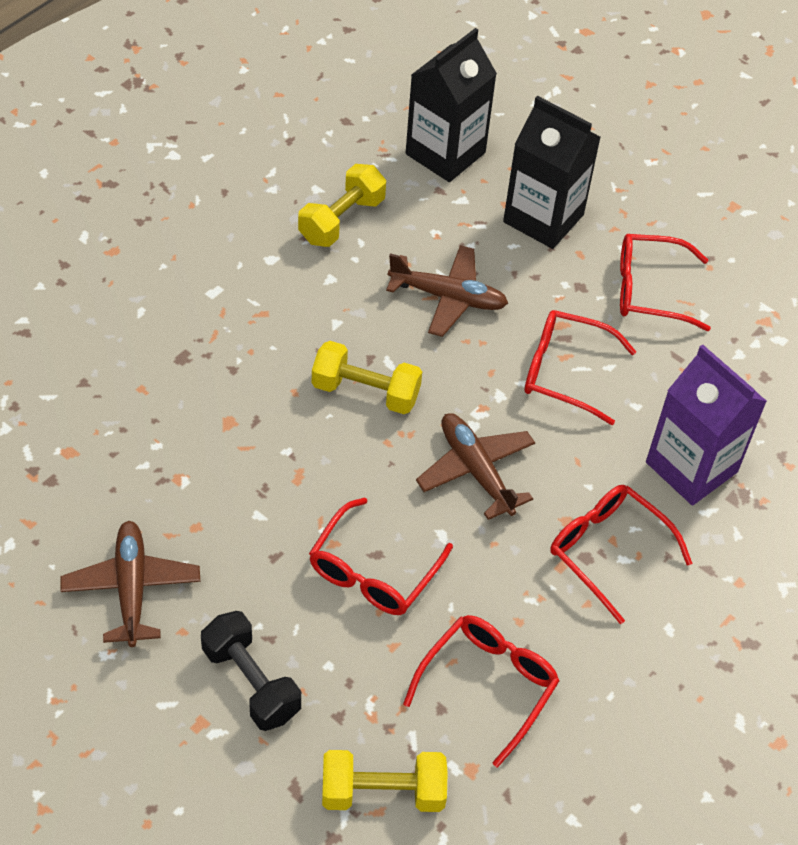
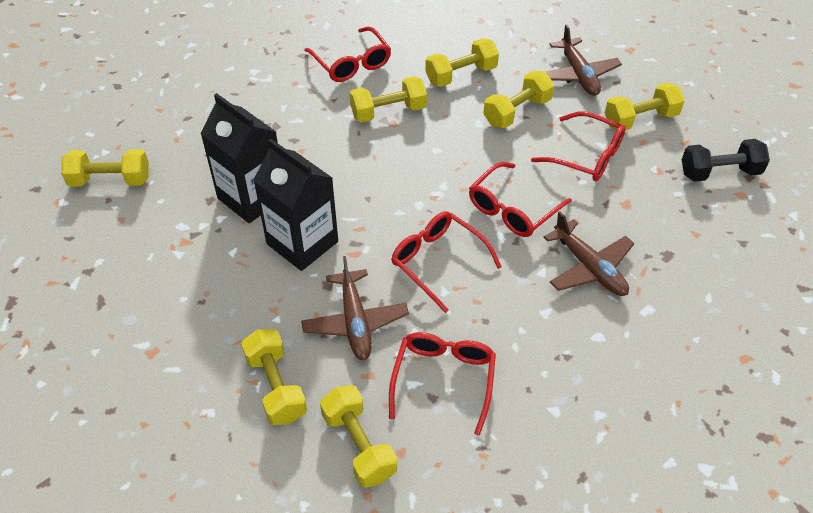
purple carton: [646,344,767,506] = 1 -> none = 0
yellow dumbbell: [298,164,386,247] [312,341,422,414] [322,750,448,812] = 3 -> [61,149,149,187] [241,329,307,425] [320,385,397,488] [350,76,427,123] [425,38,499,87] [483,71,554,128] [605,83,685,130] = 7

